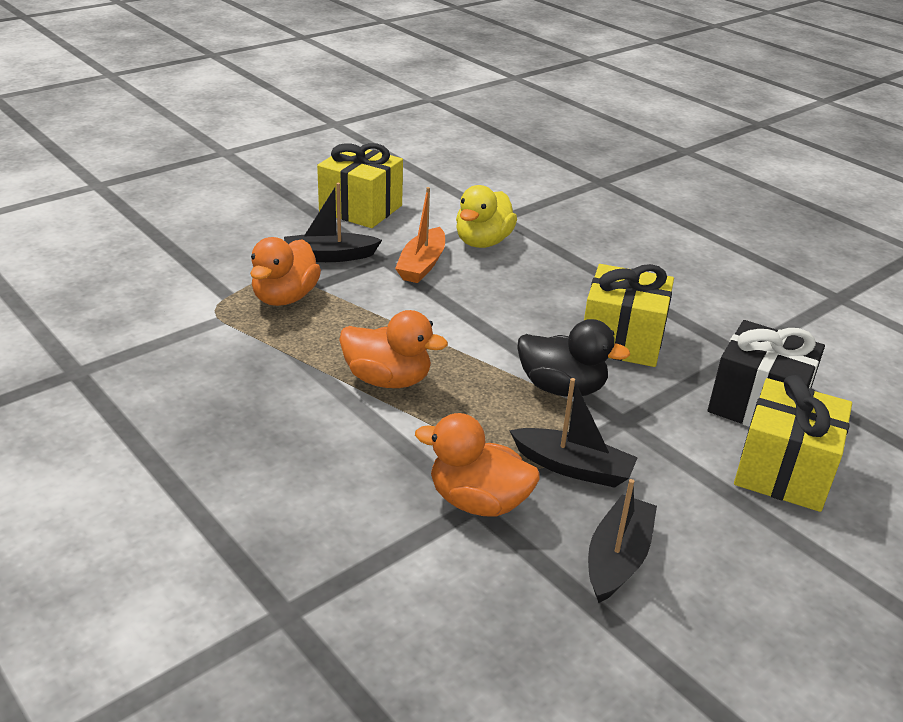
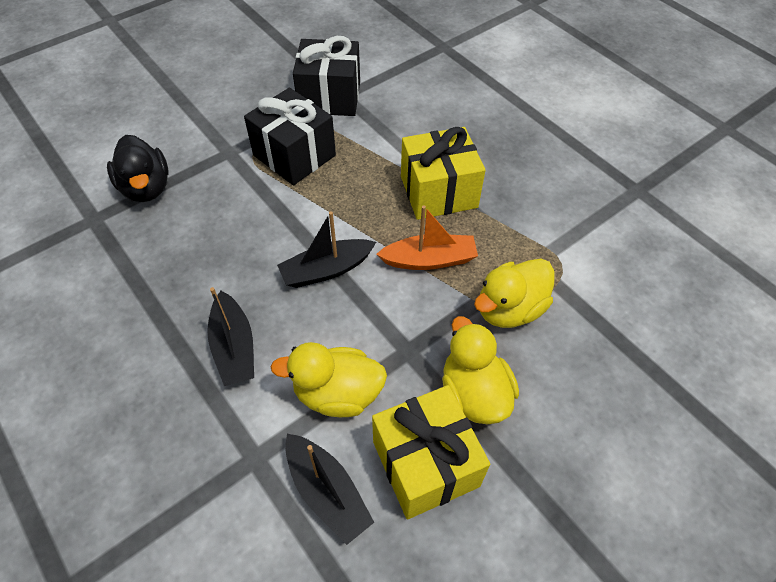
black gift: [708,320,825,427] = 1 -> [244,88,336,185] [293,36,360,116] = 2
orange duck: [250,237,321,306] [339,310,448,388] [415,413,540,517] = 3 -> none = 0
yellow duck: [456,185,517,248] = 1 -> [270,342,387,417] [442,316,519,424] [474,259,555,328] = 3
yellow gift: [317,143,403,228] [584,264,674,367] [734,375,852,512] = 3 -> [372,385,490,520] [401,127,485,220] = 2

